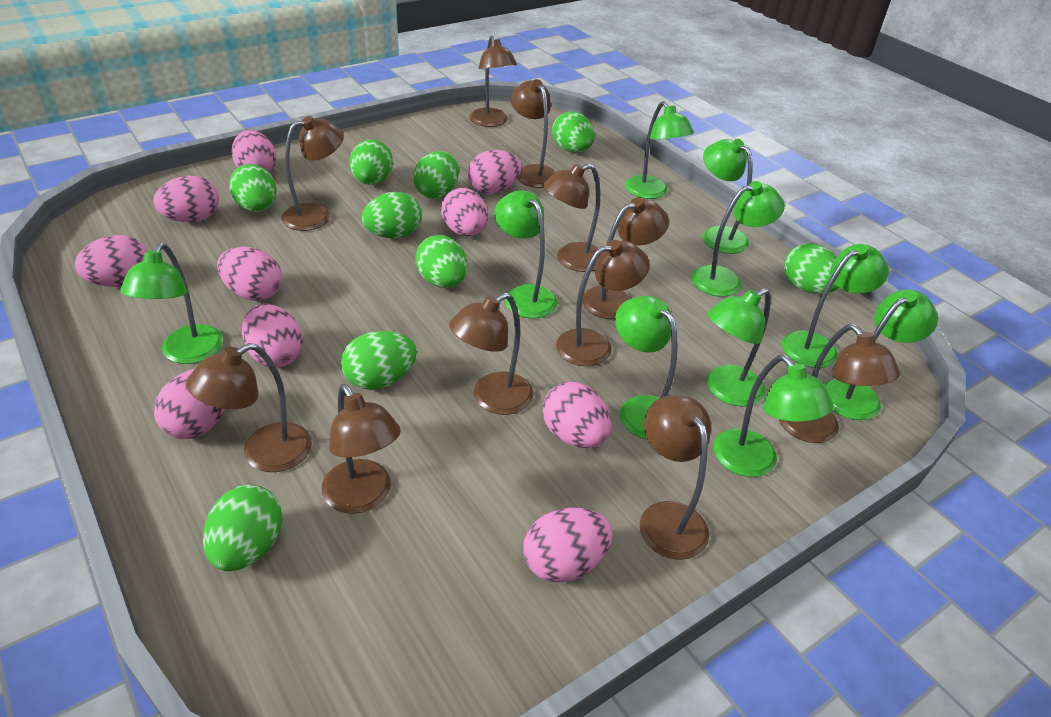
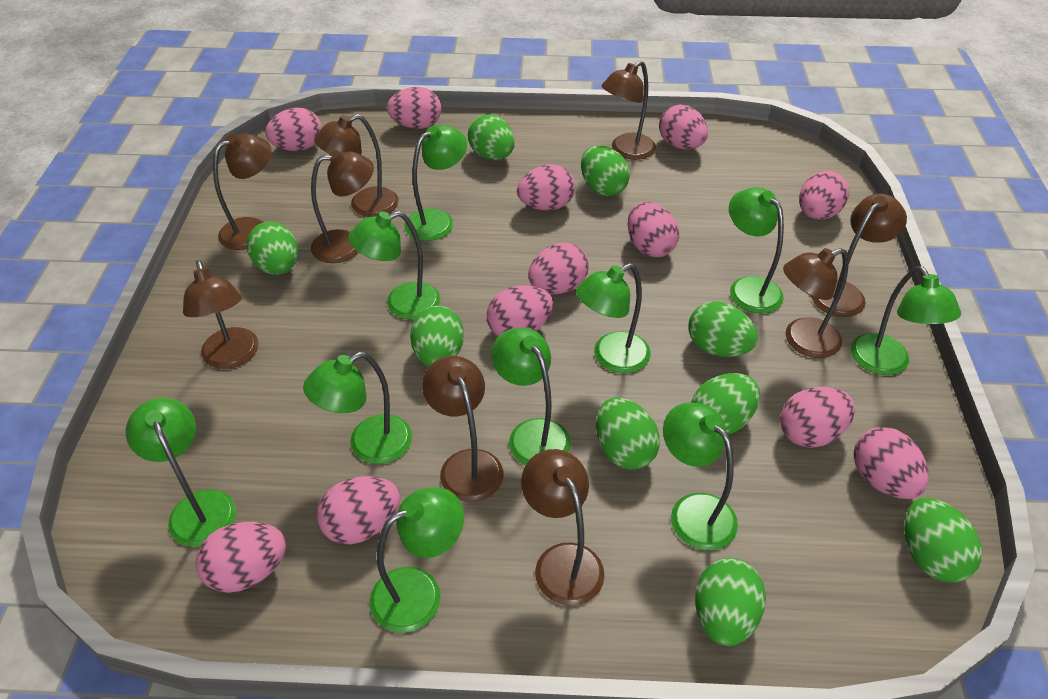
brown lamp: [186,343,312,472] [281,116,344,231] [322,384,401,514] [449,293,533,415] [470,36,517,127] [510,79,556,188] [543,164,600,272] [556,240,650,366] [582,197,669,319] [640,395,711,560] [779,324,900,443] = 11 -> [183,260,258,369] [213,134,271,250] [311,150,374,263] [314,114,399,217] [422,356,503,502] [521,449,605,606] [601,61,656,160] [783,248,848,358] [811,194,907,317] = 9
pink egg: [75,235,148,287] [153,176,219,222] [154,369,225,439] [217,247,282,301] [232,130,276,173] [242,304,303,367] [441,188,488,237] [468,150,522,194] [523,508,613,582] [542,382,611,448] = 10 -> [196,522,286,593] [265,107,322,151] [317,476,401,544] [387,87,441,129] [487,285,553,337] [517,164,575,211] [528,242,589,294] [628,202,679,257] [659,104,708,150] [780,386,855,448] [799,171,849,220] [854,427,929,499] = 12

